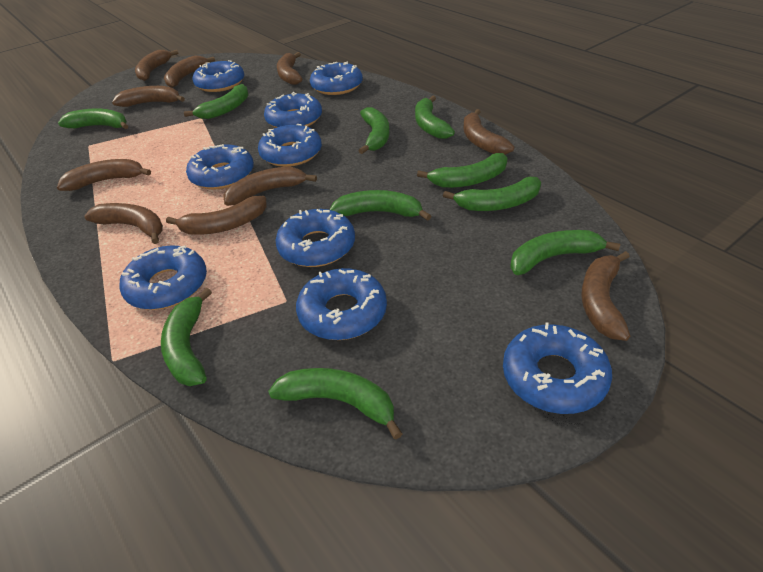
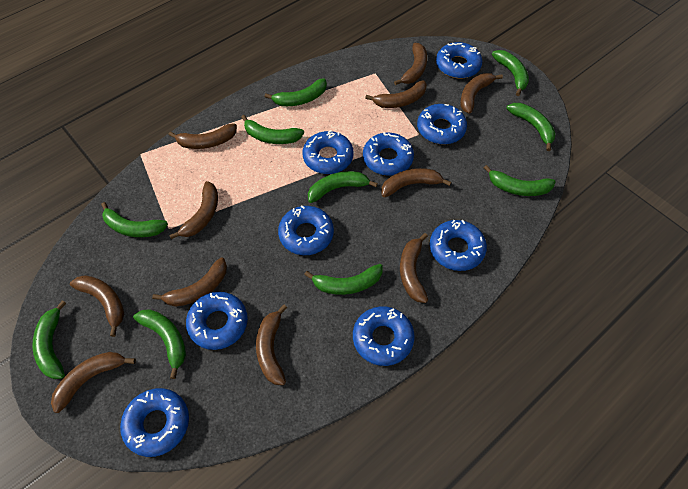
brown banana: [57,159,151,191] [84,203,163,244] [112,86,185,107] [135,50,178,81] [164,55,215,88] [166,196,267,235] [223,167,317,206] [277,52,302,85] [464,109,514,155] [581,251,630,341] = 10 -> [51,352,136,413] [70,275,124,337] [152,257,227,307] [169,123,237,149] [169,181,218,239] [256,305,287,385] [365,80,427,108] [381,168,451,197] [394,43,427,85] [400,233,428,303] [460,73,503,114] = 11

